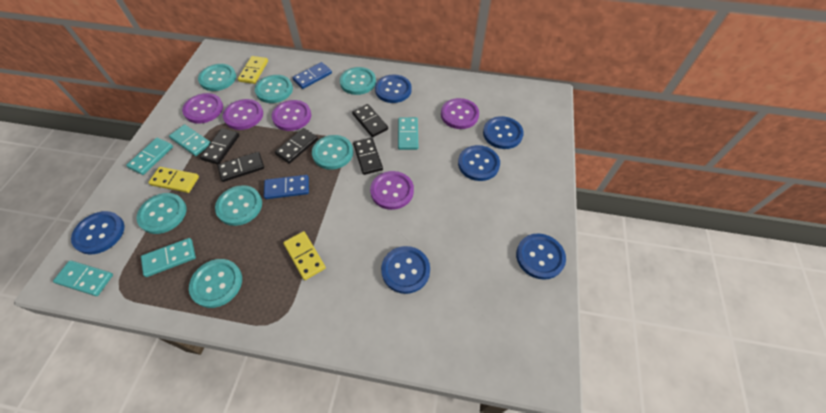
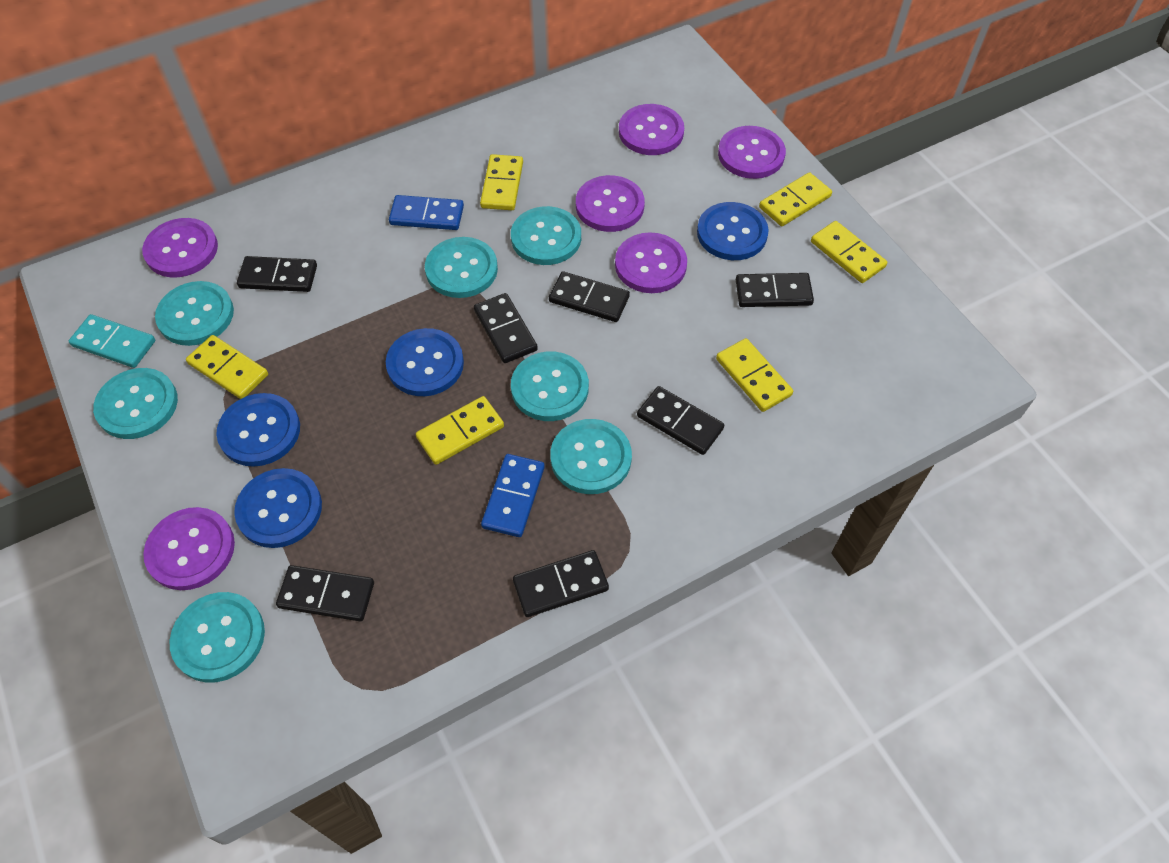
black domino: [200,128,240,165] [217,152,264,182] [275,128,318,164] [352,104,388,137] [353,138,383,175] = 5 -> [237,256,317,292] [276,565,374,621] [474,293,538,363] [513,550,609,617] [549,271,630,322] [637,386,724,455] [736,273,814,307] = 7
blue button: [71,211,125,254] [375,74,412,103] [381,246,430,294] [458,145,500,181] [483,116,524,149] [516,234,566,280] = 6 -> [216,393,300,467] [234,468,322,548] [386,328,464,396] [697,202,769,260] = 4
purple button: [182,93,223,124] [223,99,263,130] [272,100,311,131] [370,171,414,210] [441,98,479,129] = 5 -> [142,218,218,277] [143,507,235,590] [576,175,645,232] [615,232,687,293] [619,104,684,155] [718,126,786,179] = 6
turquoise domino: [53,260,113,296] [126,138,173,175] [141,238,196,277] [169,124,211,156] [398,117,418,150] = 5 -> [69,314,155,368] = 1
yellow domino: [148,167,199,193] [238,56,268,84] [283,231,326,280] = 3 -> [186,335,268,399] [416,396,504,465] [480,154,523,210] [716,338,793,412] [759,172,832,226] [811,221,887,283] = 6

